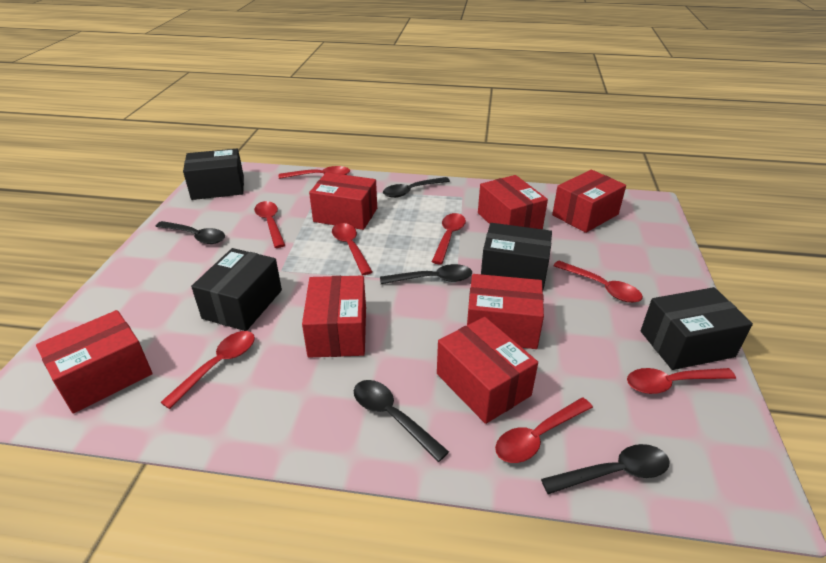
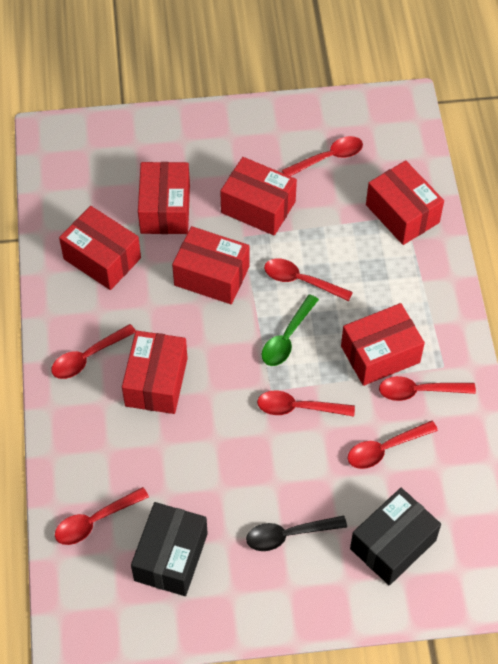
black box: [183,149,244,200] [191,248,282,331] [481,223,552,290] [641,287,753,370] = 4 -> [131,502,208,596] [350,488,441,585] = 2
black spoon: [155,221,225,244] [354,380,449,462] [380,264,472,284] [383,177,450,198] [541,444,669,494] = 5 -> [246,516,347,551] = 1
green spoon: none = 0 -> [262,294,319,366] = 1
red spoon: [160,331,255,409] [254,201,285,248] [279,166,350,179] [332,223,372,275] [432,213,466,264] [495,398,593,463] [553,261,643,303] [627,368,736,394] = 8 -> [51,324,136,379] [55,487,149,545] [257,391,355,417] [264,258,353,301] [282,136,363,176] [348,421,438,469] [379,376,476,401] = 7

